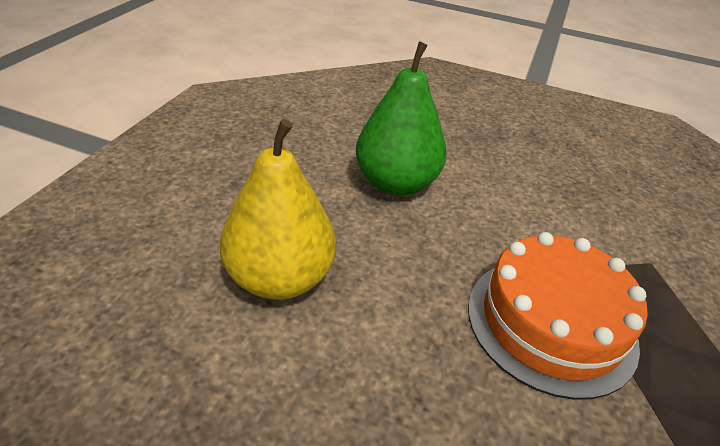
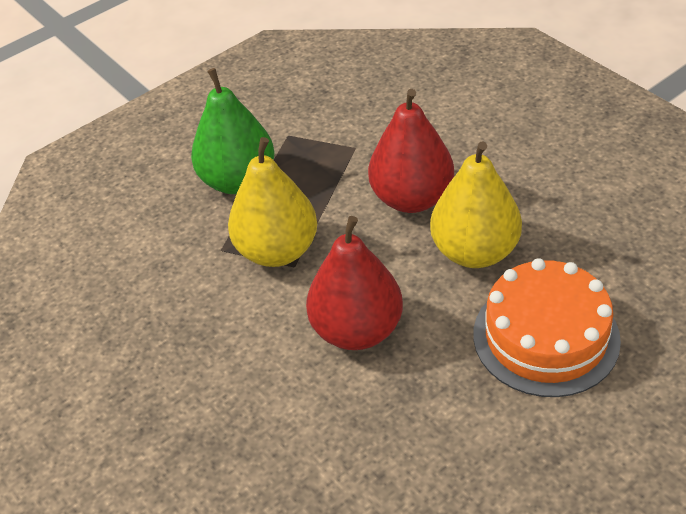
red pear: none = 0 -> [306,216,403,350] [368,89,454,213] = 2
yellow pear: [220,119,336,300] = 1 -> [228,137,317,267] [430,142,522,268] = 2

